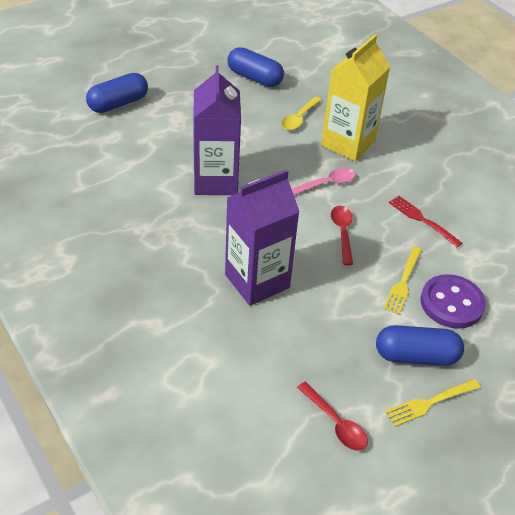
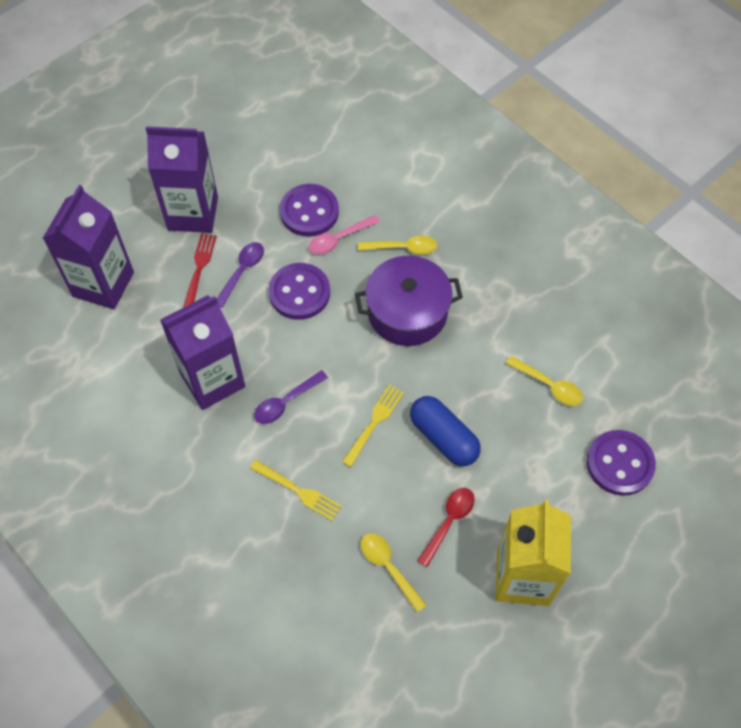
blue capsule: [86,73,148,113] [227,47,284,87] [376,325,464,366] = 3 -> [410,396,481,466] = 1
purple button: [420,274,486,329] = 1 -> [268,263,330,320] [280,184,339,237] [587,430,656,496] = 3
purple carton: [193,65,241,195] [225,169,300,306] = 2 -> [43,185,134,309] [146,126,218,233] [160,295,245,410] = 3
purple pot: none = 0 -> [355,256,463,346] = 1
purple spoon: none = 0 -> [217,242,264,308] [254,370,328,424] = 2
red spoon: [297,382,368,451] [331,206,353,265] = 2 -> [417,488,475,567] = 1
yellow spoon: [281,96,322,130] = 1 -> [358,235,438,255] [361,533,427,613] [506,356,583,406] = 3

